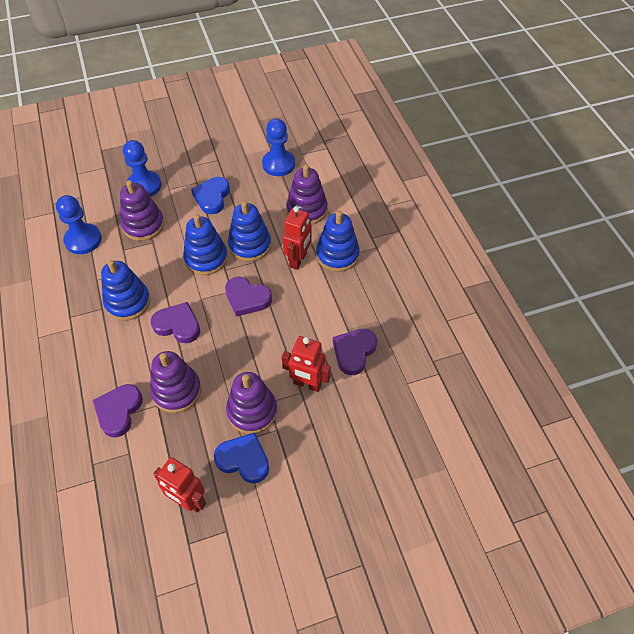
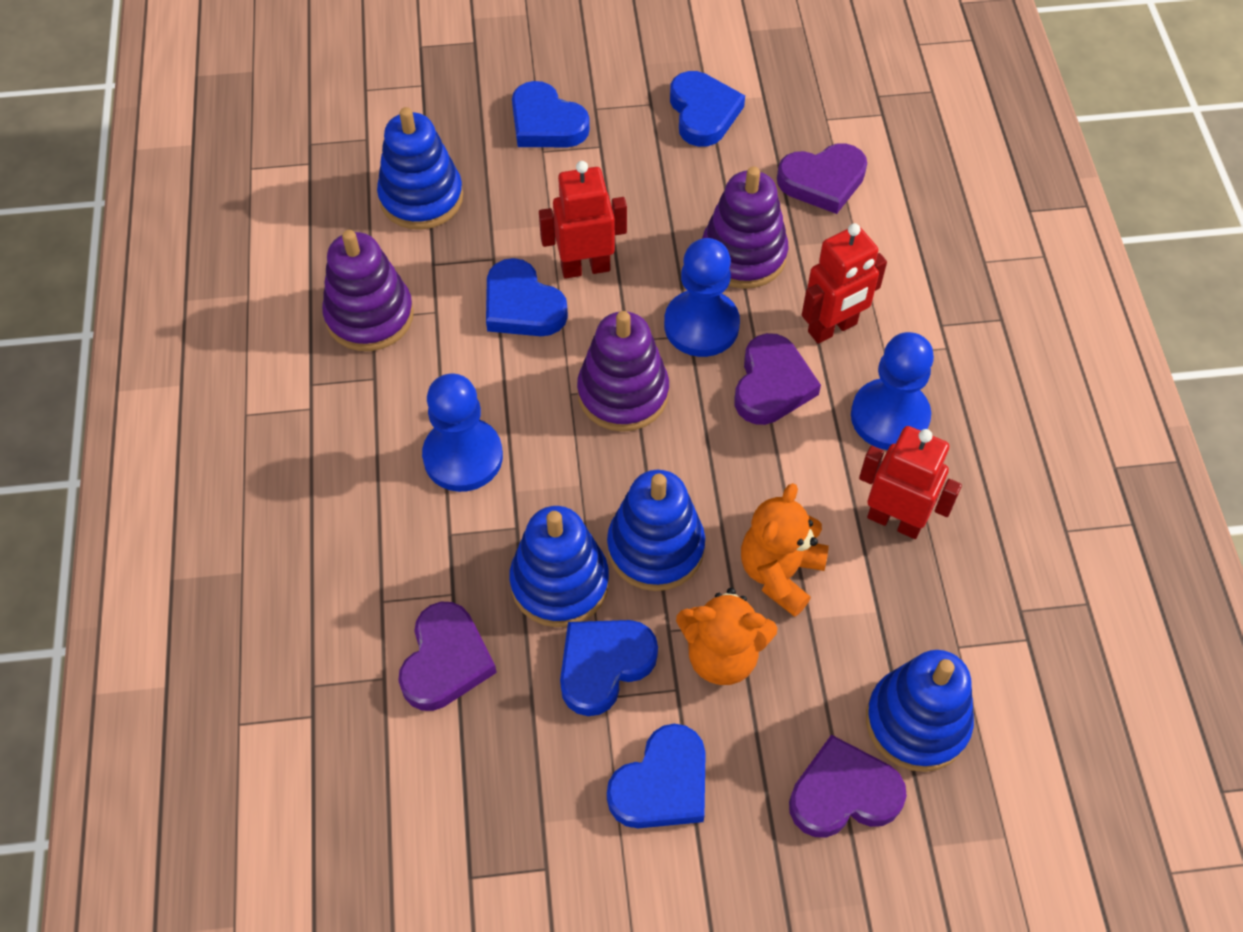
blue heart: [191,177,230,214] [214,433,269,483] = 2 -> [486,258,568,336] [512,81,590,147] [560,620,658,716] [607,724,706,828] [670,71,745,147] = 5
orange teddy bear: none = 0 -> [676,588,777,685] [741,483,829,617] = 2
purple stacking toy: [120,180,164,241] [150,351,201,413] [226,372,277,434] [286,164,328,225] = 4 -> [322,230,414,351] [577,311,669,432] [702,166,788,289] = 3

